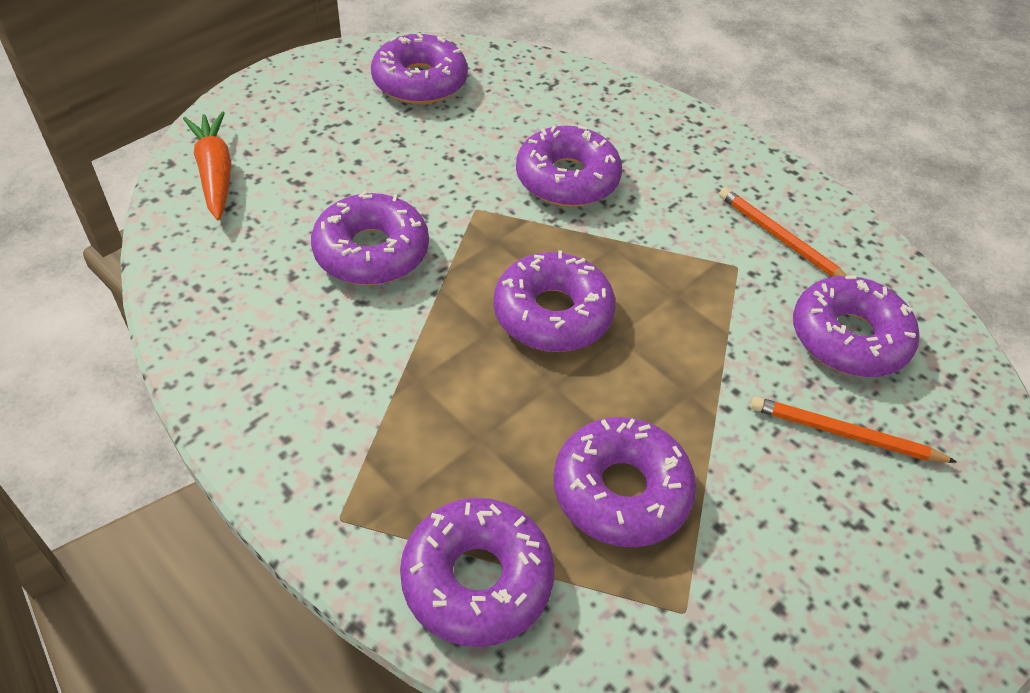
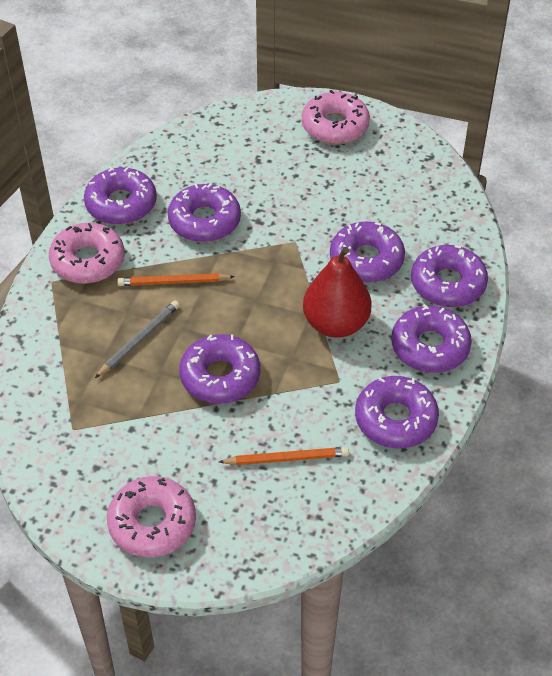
grey pencil: none = 0 -> [95,301,179,378] = 1
orange carrot: [183,111,231,221] = 1 -> none = 0
pink donut: none = 0 -> [49,223,124,284] [107,476,196,558] [302,90,370,144] = 3
red pear: none = 0 -> [303,247,372,338] = 1

